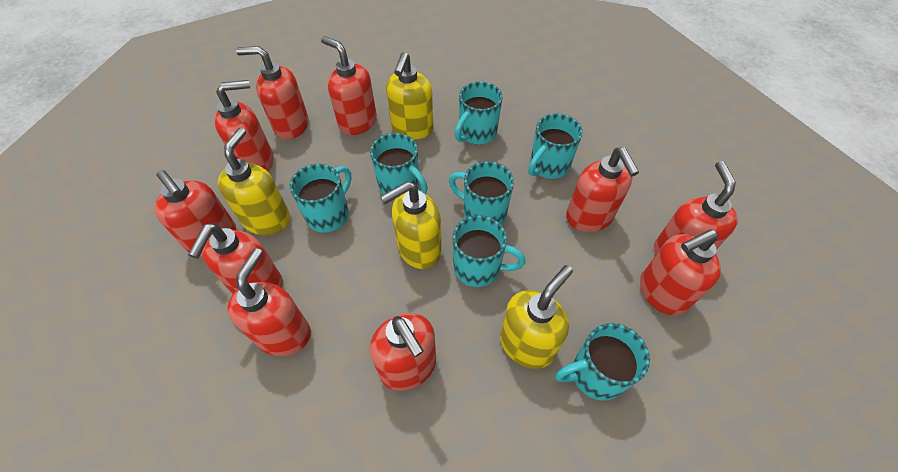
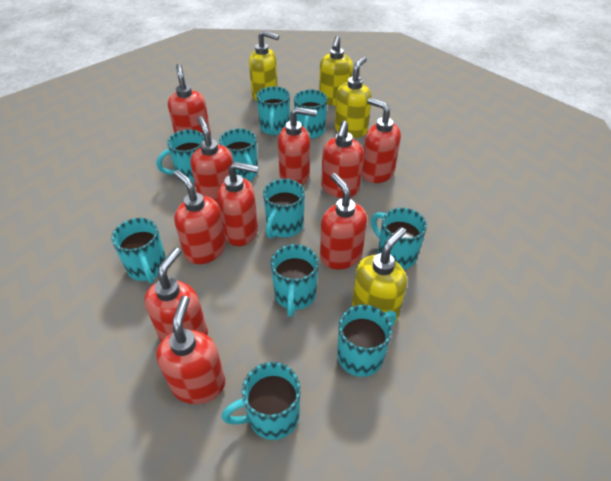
turquoise mug: [290,164,351,232] [370,133,428,199] [449,161,514,225] [452,215,526,287] [455,81,503,145] [528,114,583,179] [555,323,650,401] = 7 -> [111,218,166,283] [157,129,204,183] [219,128,258,181] [222,362,301,440] [257,86,290,135] [263,179,305,239] [271,244,318,317] [294,89,327,139] [337,304,396,377] [371,208,427,269] = 10

